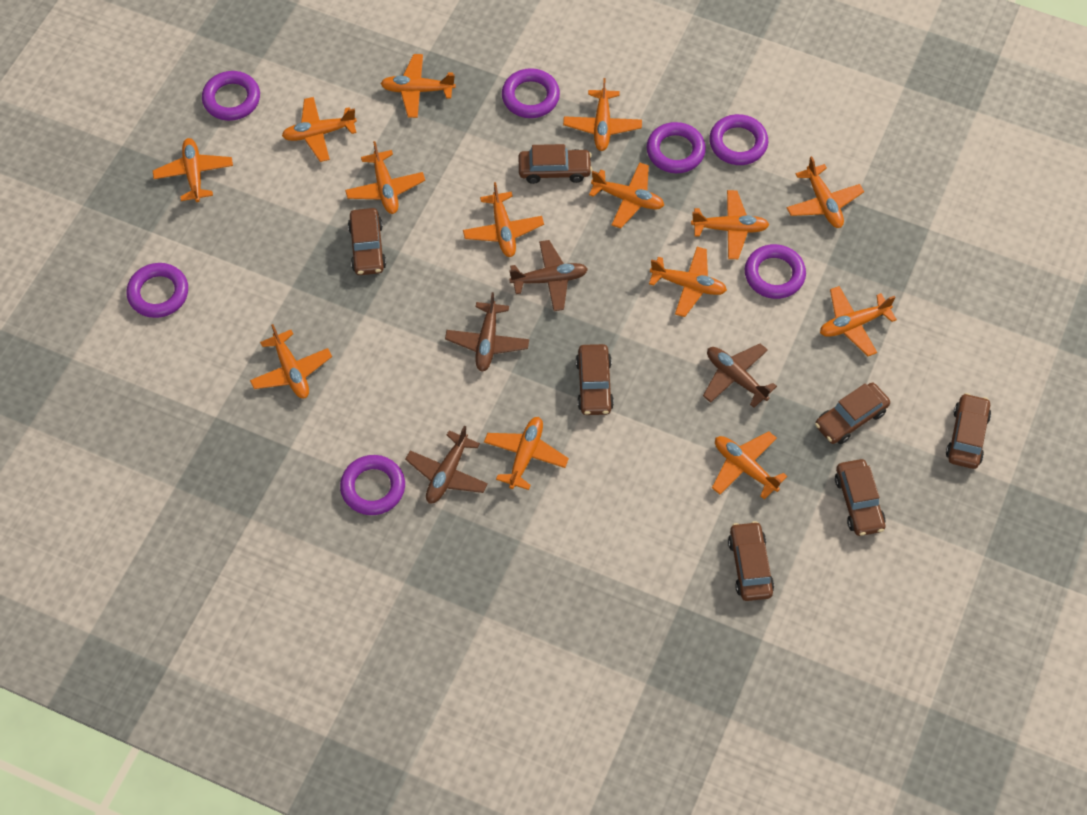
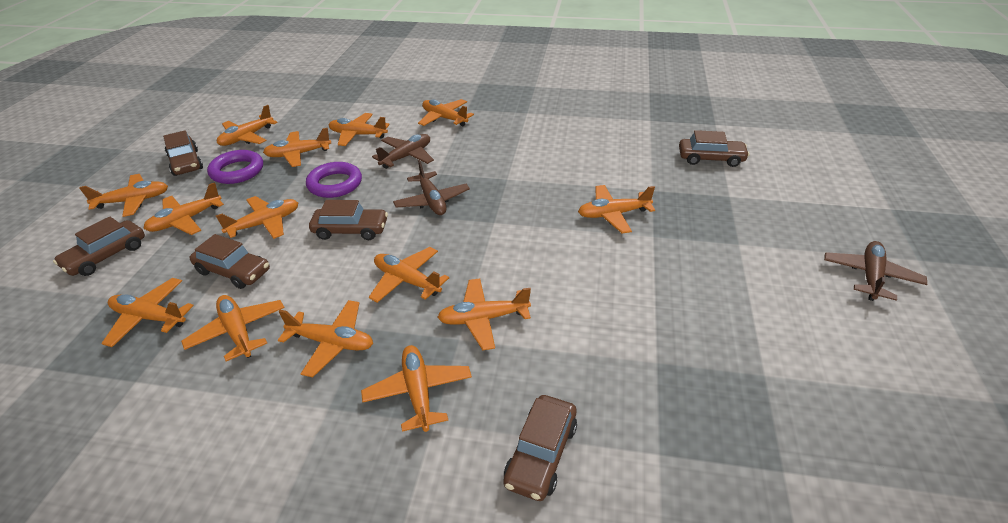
brown car: [348,208,386,275] [518,144,592,184] [576,344,614,415] [728,521,774,601] [815,383,890,444] [835,459,886,536] [946,393,991,469] = 7 -> [53,217,145,276] [163,130,203,176] [189,234,270,289] [309,200,388,240] [503,395,577,501] [679,130,749,167] = 6
brown plane: [405,426,488,503] [445,292,529,372] [509,240,588,311] [703,344,777,408] = 4 -> [372,134,434,169] [393,160,470,215] [824,241,927,301] = 3
purple ring: [127,263,188,318] [202,71,260,121] [340,455,405,515] [502,68,560,118] [647,122,706,173] [709,114,768,165] [745,244,806,299] = 7 -> [207,150,263,184] [306,162,362,198] = 2

